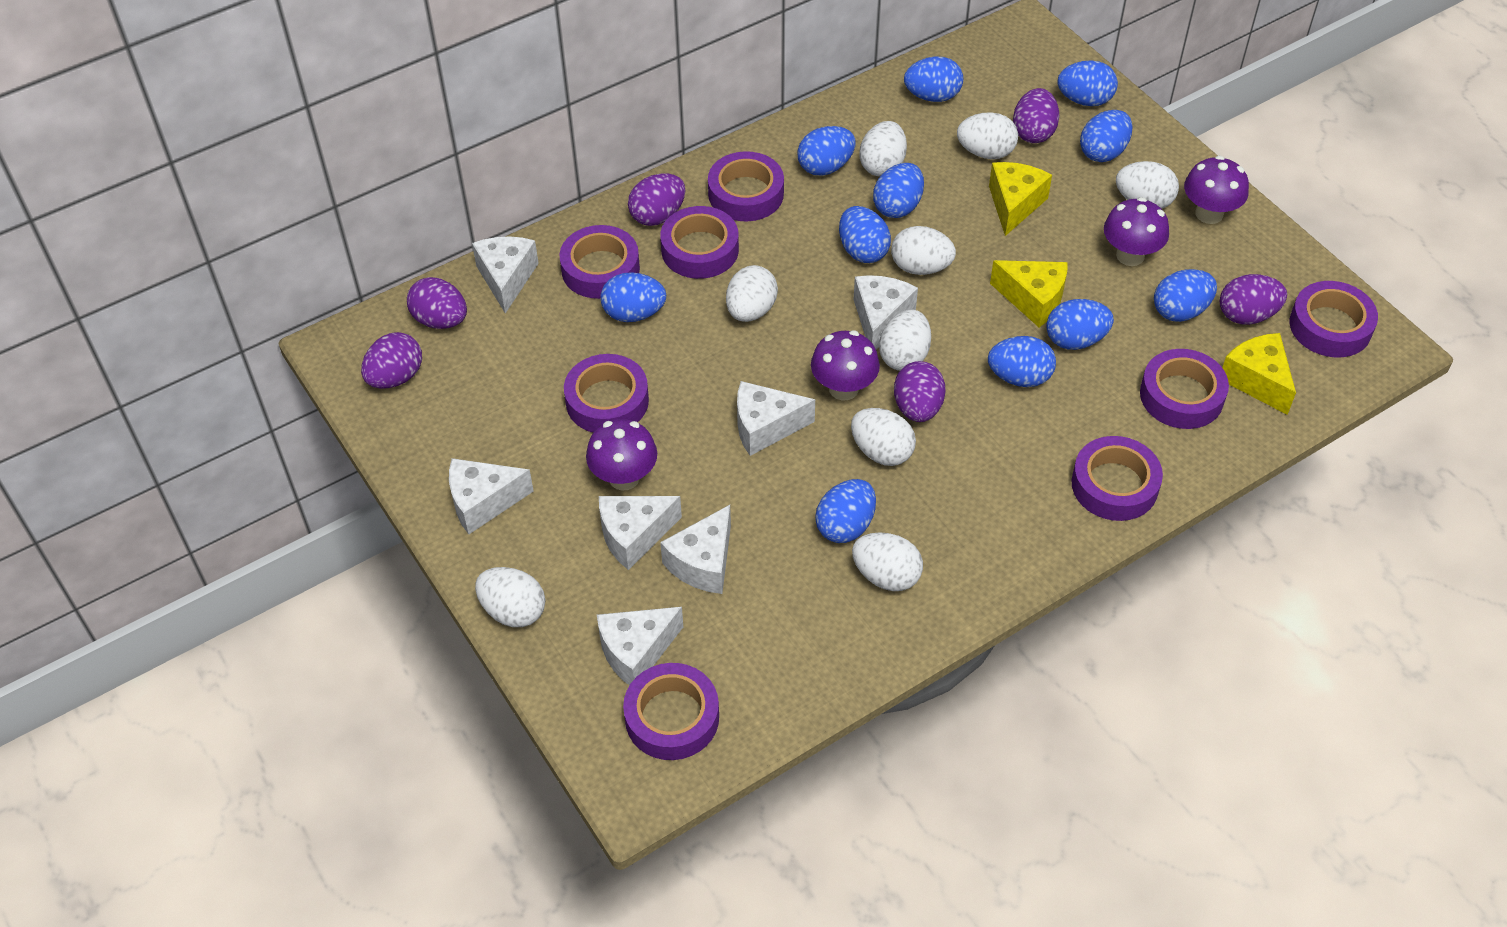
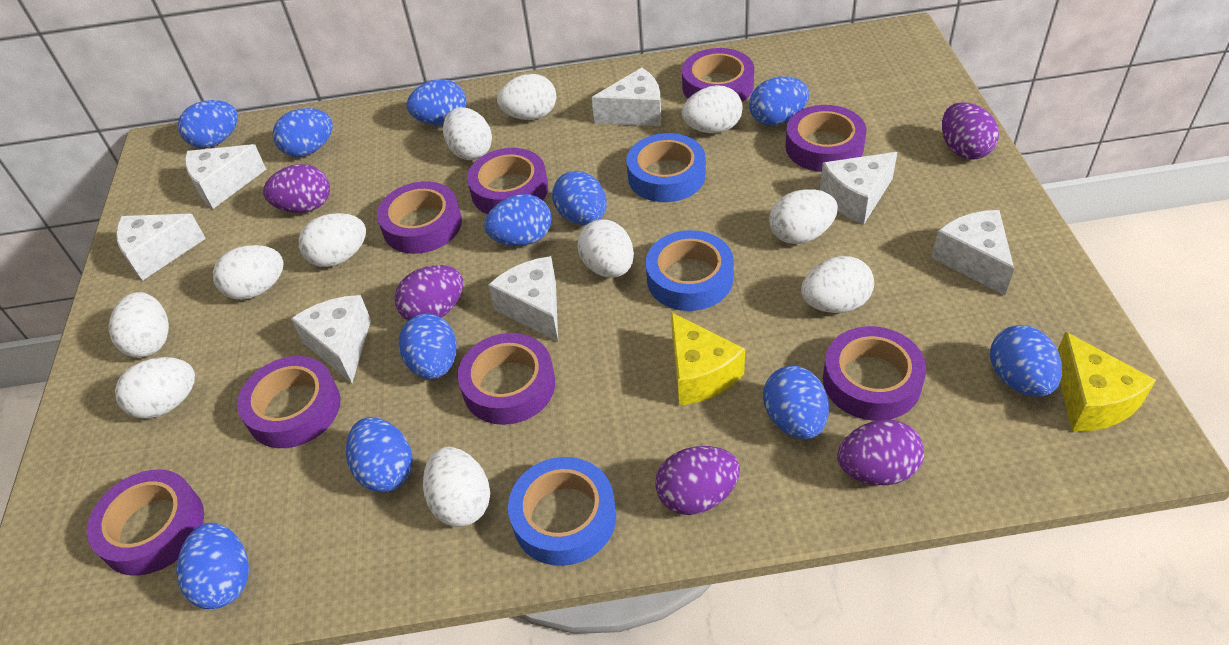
blue tape: none = 0 -> [508,457,616,566] [626,133,706,202] [646,230,734,311] = 3
purple egg: [361,332,422,389] [407,277,467,329] [628,174,685,226] [894,361,946,422] [1013,88,1059,143] [1220,274,1287,325] = 6 -> [263,164,330,213] [394,265,463,321] [655,446,740,515] [837,419,924,485] [942,102,999,160] = 5
purple mushroom: [586,419,657,491] [811,330,880,400] [1104,197,1169,266] [1184,155,1249,224] = 4 -> none = 0
white egg: [475,567,545,627] [726,265,778,322] [851,408,916,466] [852,532,923,591] [859,121,907,177] [879,310,931,371] [891,226,956,275] [957,112,1018,159] [1116,161,1179,209] = 9 -> [109,292,169,358] [115,357,195,418] [213,245,284,300] [299,213,366,267] [423,447,490,527] [443,107,492,160] [497,74,556,120] [577,219,634,278] [682,85,743,133] [769,189,838,244] [801,256,874,313] = 11
yellow cheese: [989,162,1052,236] [990,260,1068,327] [1222,333,1296,415] = 3 -> [671,312,745,406] [1058,332,1156,432] = 2

